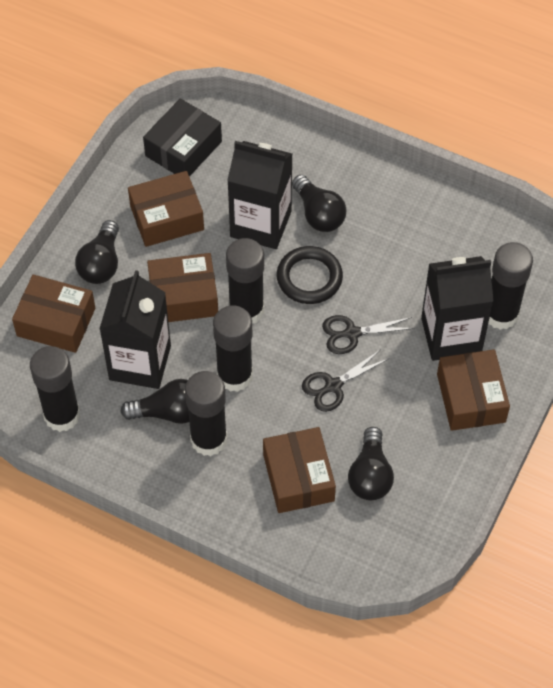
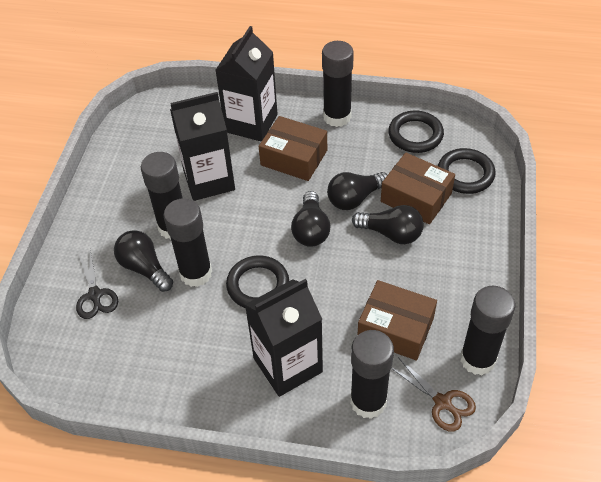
black box: [143,98,222,177] = 1 -> none = 0
black ring: [277,246,343,304] = 1 -> [226,255,289,308] [388,111,444,153] [438,148,496,194] = 3
black scissors: [302,350,388,412] [322,315,415,354] = 2 -> [76,250,118,319] = 1
brown box: [12,274,95,353] [128,171,204,247] [147,253,218,322] [263,427,336,513] [437,350,510,431] = 5 -> [259,116,327,181] [357,280,437,360] [381,153,455,224] = 3
brown scissors: none = 0 -> [391,357,476,431] = 1

